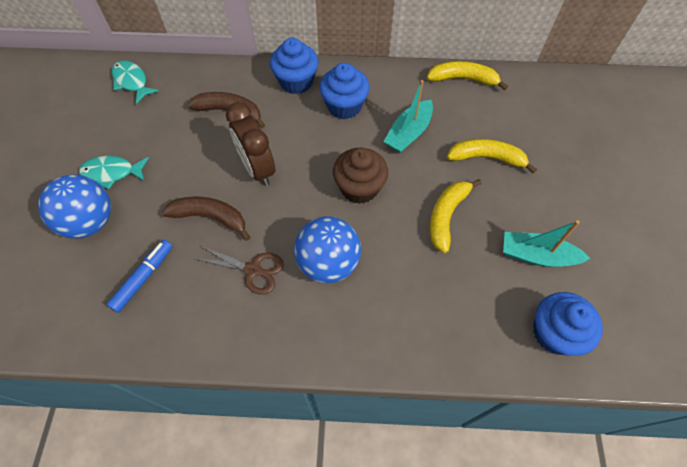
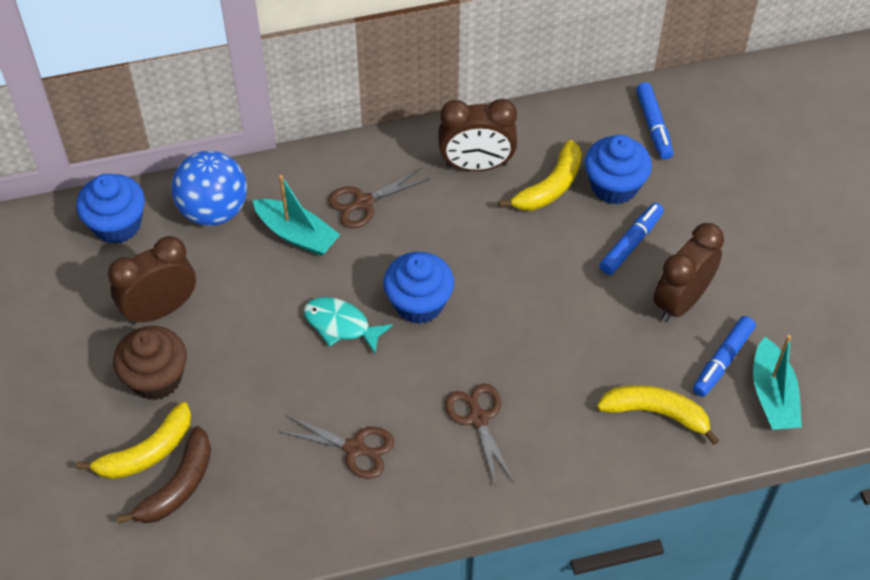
blue ball: [38,174,111,239] [294,216,361,283] = 2 -> [171,151,247,226] = 1
blue marker: [106,240,173,313] = 1 -> [599,203,664,275] [636,82,673,160] [693,316,756,397] = 3
brown banana: [162,197,250,241] [187,92,265,128] = 2 -> [117,426,211,524] = 1
brown clock: [226,102,275,186] = 1 -> [108,236,196,325] [438,99,517,171] [653,223,724,322] = 3
brown scissors: [195,245,284,295] = 1 -> [278,415,394,479] [328,168,430,228] [445,384,514,487] = 3
turquoise fish: [79,156,149,189] [112,61,159,104] = 2 -> [304,297,393,354] = 1

